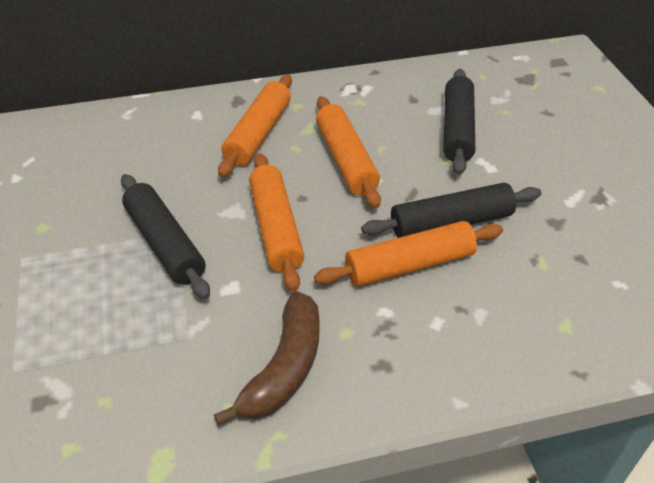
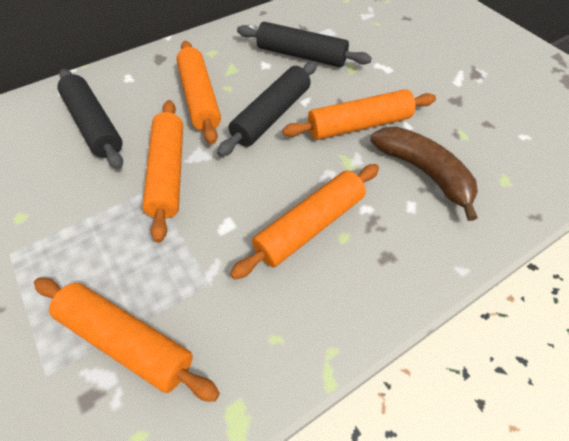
orange rolling pin: [218,75,292,177] [249,153,304,292] [314,221,503,287] [316,96,381,208] = 4 -> [34,278,220,402] [142,100,183,243] [176,41,221,144] [230,164,379,280] [282,89,436,140] = 5

